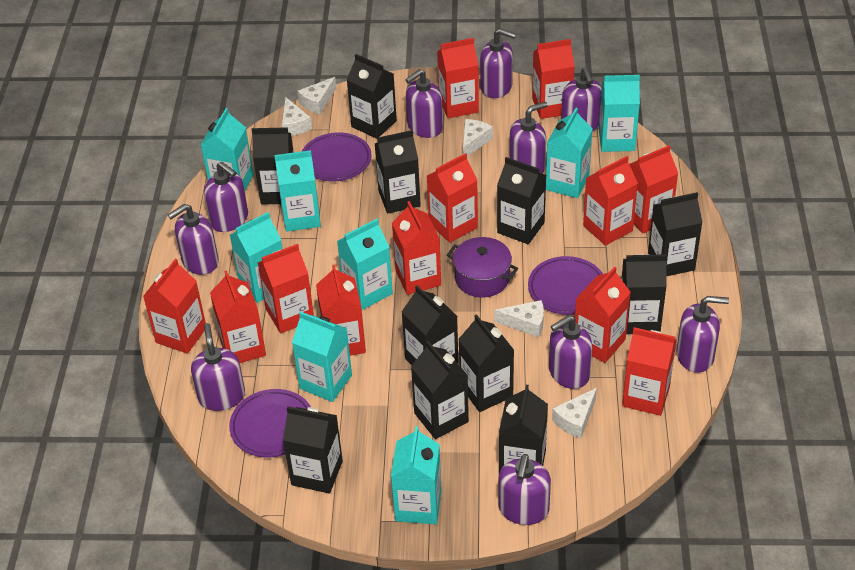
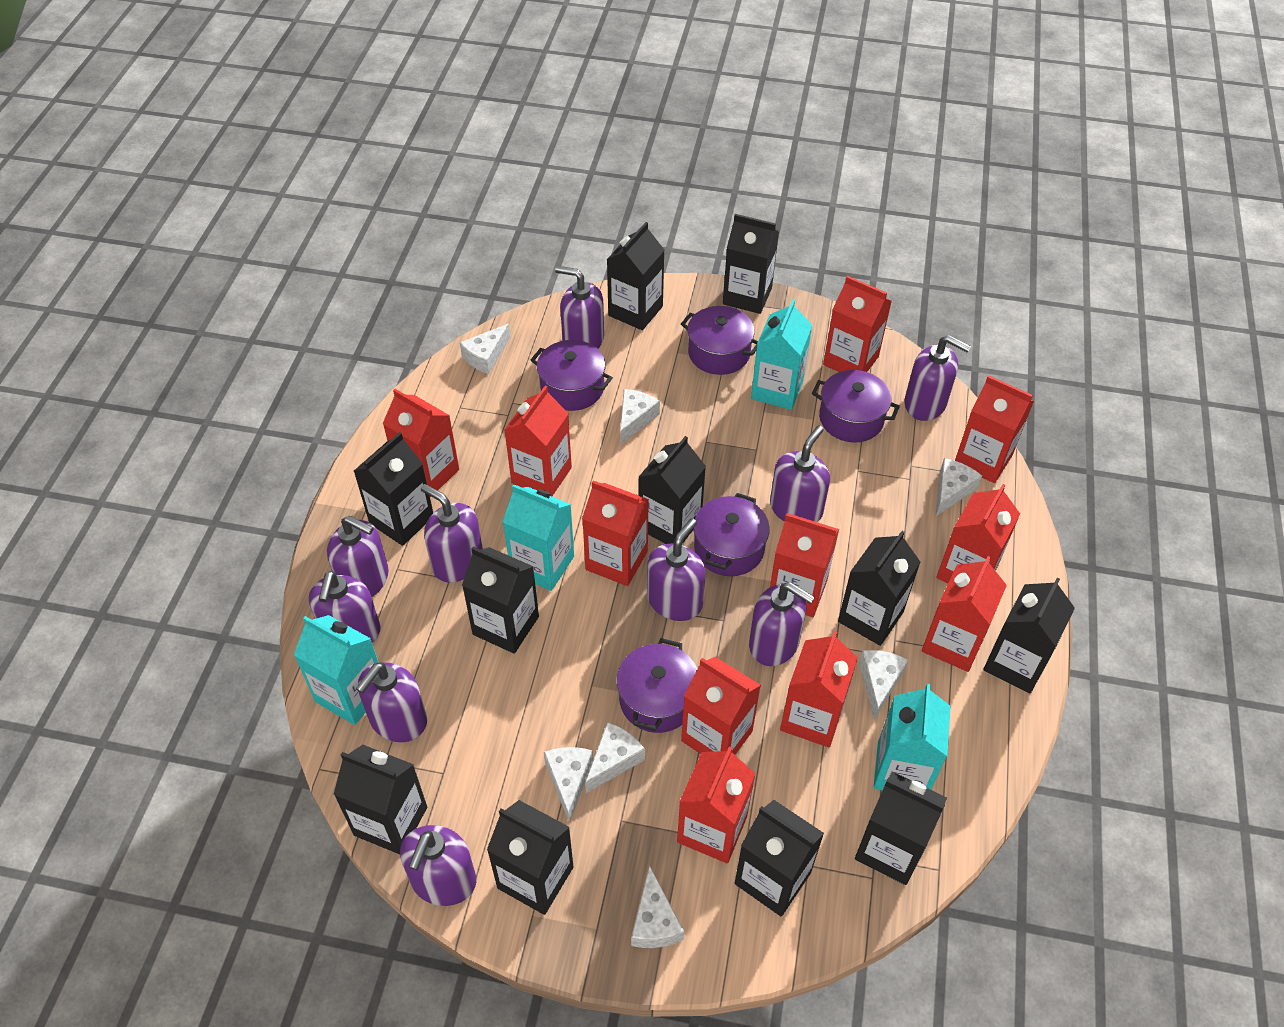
purple plate: [229,389,311,457] [302,132,372,181] [528,256,603,315] = 3 -> none = 0
purple pot: [447,237,518,297] = 1 -> [531,340,613,411] [617,638,697,733] [681,306,758,375] [694,493,770,576] [812,370,900,442] = 5
red carton: [143,259,206,354] [210,270,266,363] [258,244,314,333] [316,264,366,356] [392,201,441,295] [427,153,478,243] [437,38,479,118] [532,39,575,119] [575,266,631,363] [583,156,638,246] [622,327,677,416] [629,145,678,234] = 12 -> [383,389,459,497] [504,386,572,496] [582,480,649,586] [677,746,755,863] [681,657,761,755] [770,513,839,617] [780,631,858,747] [823,276,892,372] [922,556,1007,672] [936,484,1020,583] [955,375,1034,483] = 11
turquoise carton: [200,108,254,191] [230,212,282,303] [274,150,321,232] [292,311,352,402] [337,219,393,310] [391,426,442,524] [546,108,592,198] [599,75,640,152] = 8 -> [294,615,379,725] [503,484,574,591] [751,299,812,410] [874,684,950,790] = 4
white cheese: [282,97,312,136] [298,77,336,114] [463,119,493,157] [494,300,544,337] [552,388,597,438] = 5 -> [460,324,510,374] [544,747,593,822] [585,722,645,793] [620,389,660,445] [631,865,684,948] [859,650,908,720] [936,458,982,516] = 7

